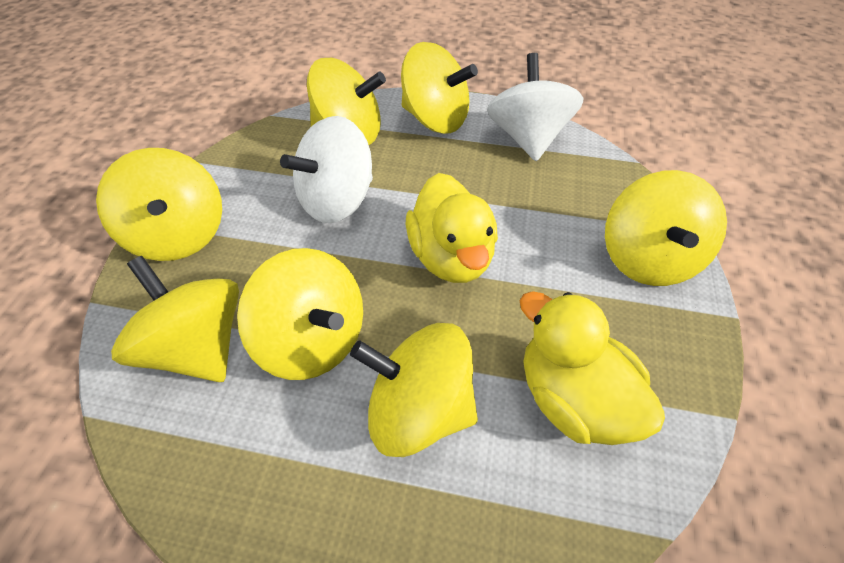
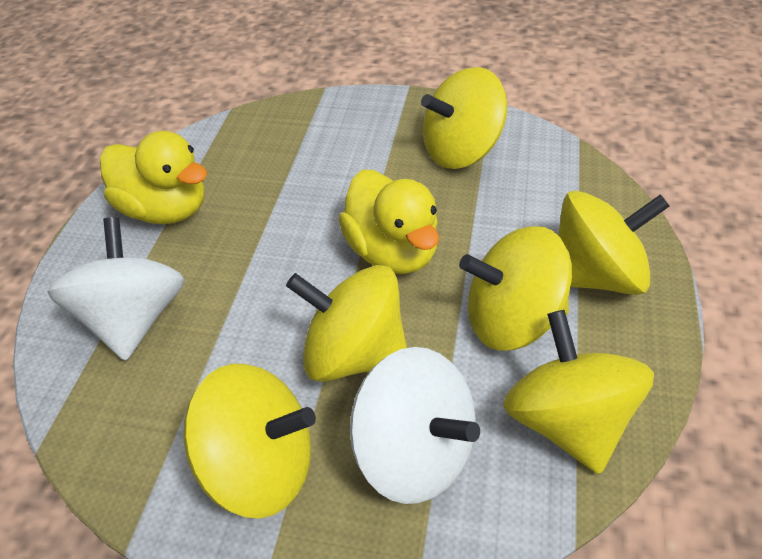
yellow spinning top: [96,148,222,261] [111,256,239,382] [237,248,363,380] [307,58,386,145] [350,323,478,457] [401,42,478,134] [605,170,727,286] = 7 -> [183,364,316,518] [286,265,407,382] [421,67,507,169] [459,226,572,351] [503,310,654,474] [558,191,670,295] = 6

